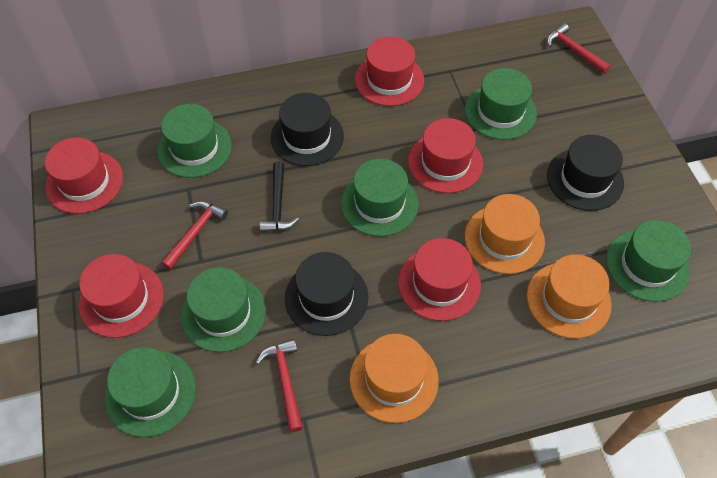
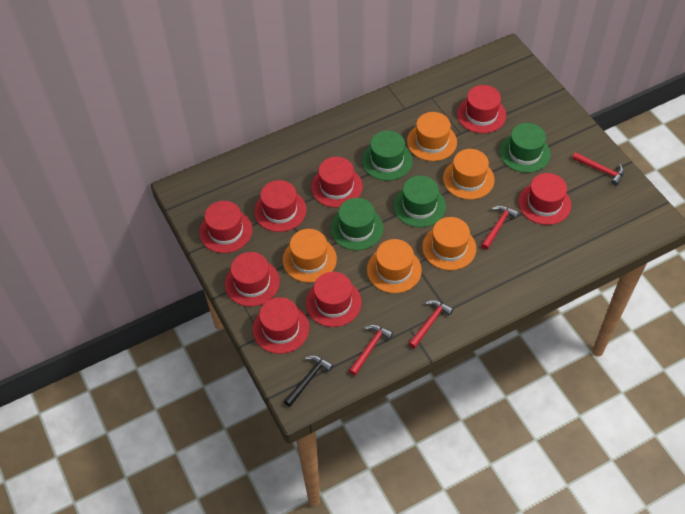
black hat: [271,93,344,166] [285,252,368,336] [547,135,624,211] = 3 -> none = 0
green hat: [105,347,196,437] [157,104,232,178] [181,267,266,352] [341,159,419,237] [465,68,537,140] [606,220,691,302] = 6 -> [330,198,383,250] [362,131,413,181] [393,176,446,227] [500,123,551,173] = 4
orange hat: [350,334,439,423] [465,194,545,274] [527,254,612,338] = 3 -> [283,229,337,283] [367,239,422,293] [407,112,457,161] [422,217,476,270] [443,149,495,200] = 5
red hammer: [161,201,228,270] [256,339,303,432] [547,23,611,74] = 3 -> [349,325,393,376] [408,300,453,349] [481,206,519,250] [572,152,624,186] = 4
red hat: [45,137,123,214] [79,254,164,338] [355,36,424,106] [398,238,481,321] [408,118,483,193] = 5 -> [199,201,253,253] [225,252,280,307] [253,297,309,354] [254,180,307,232] [306,272,362,327] [311,157,363,208] [457,85,506,133] [518,173,571,225] = 8

